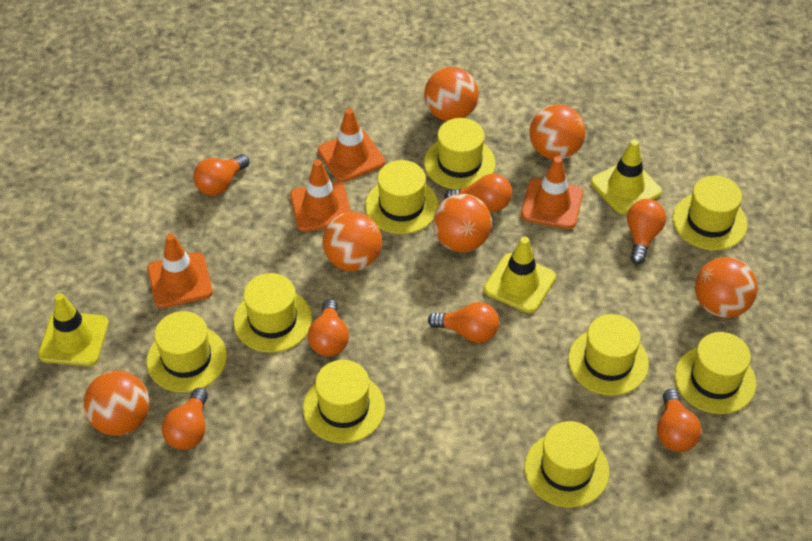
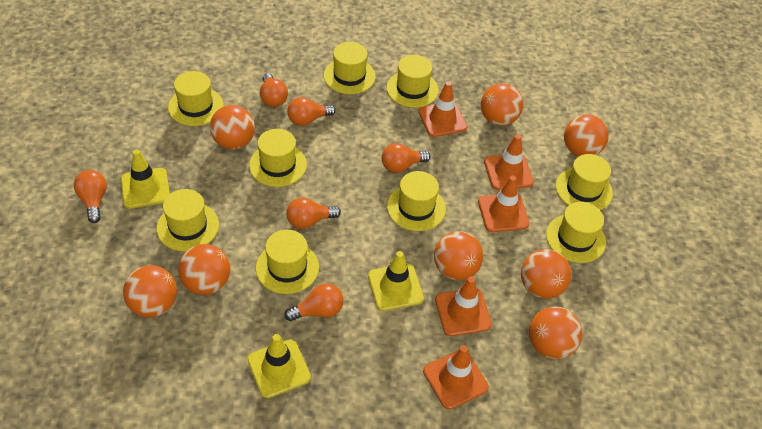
orange ball: [83,371,150,436] [323,212,382,271] [424,67,479,121] [433,194,492,252] [529,104,585,160] [695,257,758,318] = 6 -> [123,265,177,318] [178,244,230,295] [210,105,255,150] [434,231,483,281] [481,83,523,126] [521,249,571,299] [529,307,582,359] [564,114,609,157] = 8
orange light bulb: [162,388,208,450] [193,154,249,196] [308,299,349,356] [428,302,499,343] [444,174,512,212] [627,199,666,264] [657,389,701,452] = 7 -> [74,170,107,223] [260,73,288,107] [284,283,343,321] [286,197,341,229] [287,97,336,126] [382,143,431,173] = 6
orange traffic cone: [148,234,213,308] [290,159,351,232] [318,108,385,182] [521,156,583,229] = 4 -> [418,81,468,137] [423,345,489,409] [435,277,492,336] [478,176,530,232] [484,134,534,190] = 5

